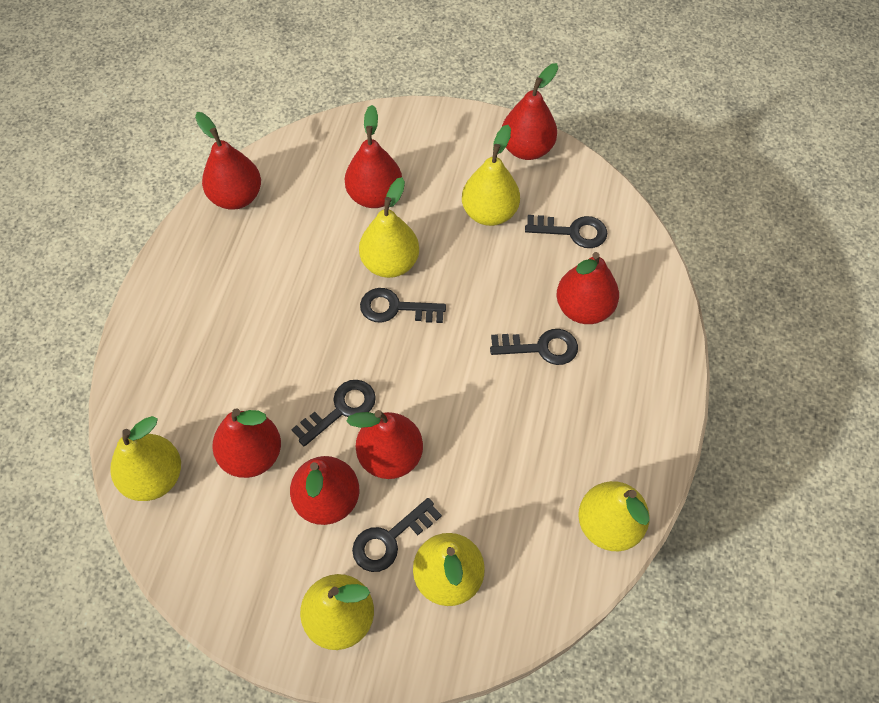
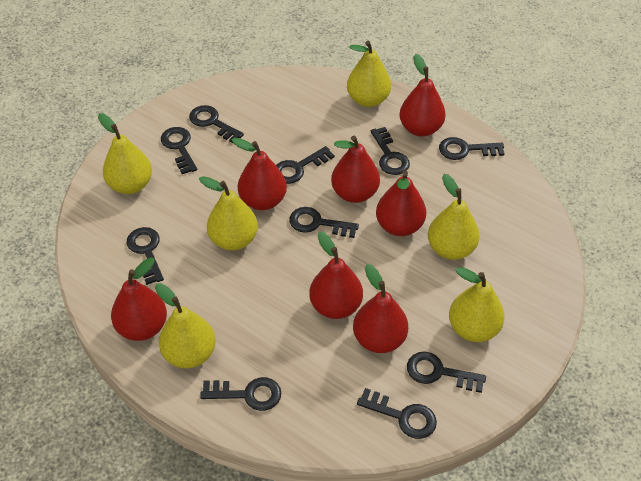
black key: [291,380,376,447] [352,498,442,572] [360,288,446,323] [490,329,578,365] [525,215,607,248] = 5 -> [127,227,164,285] [161,127,197,174] [189,105,244,143] [200,377,281,411] [276,146,335,184] [289,207,359,238] [357,388,437,439] [371,127,410,175] [407,351,486,393] [439,137,505,160] = 10

